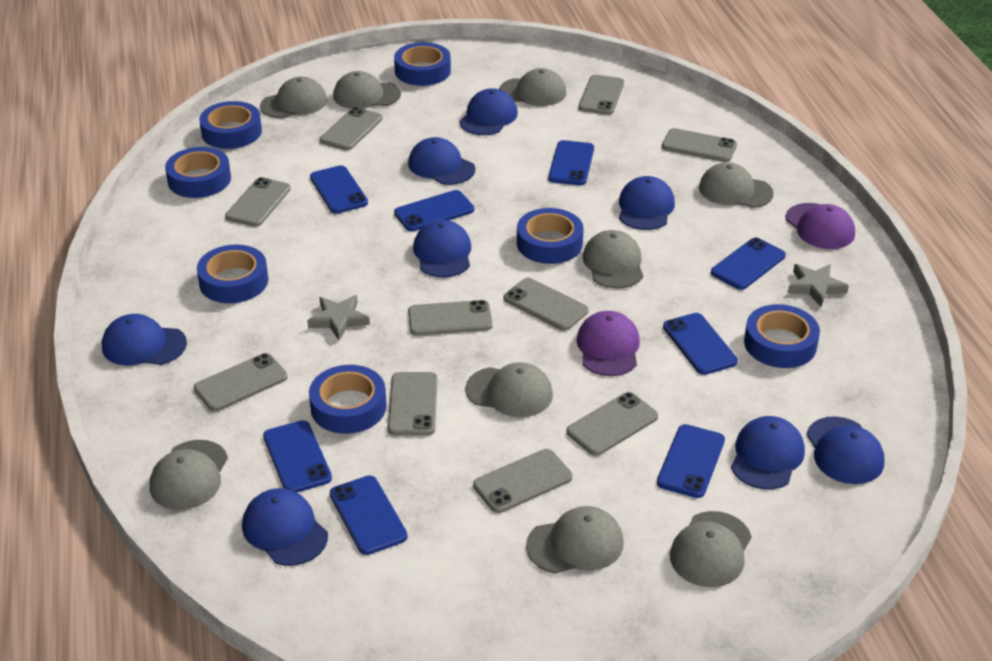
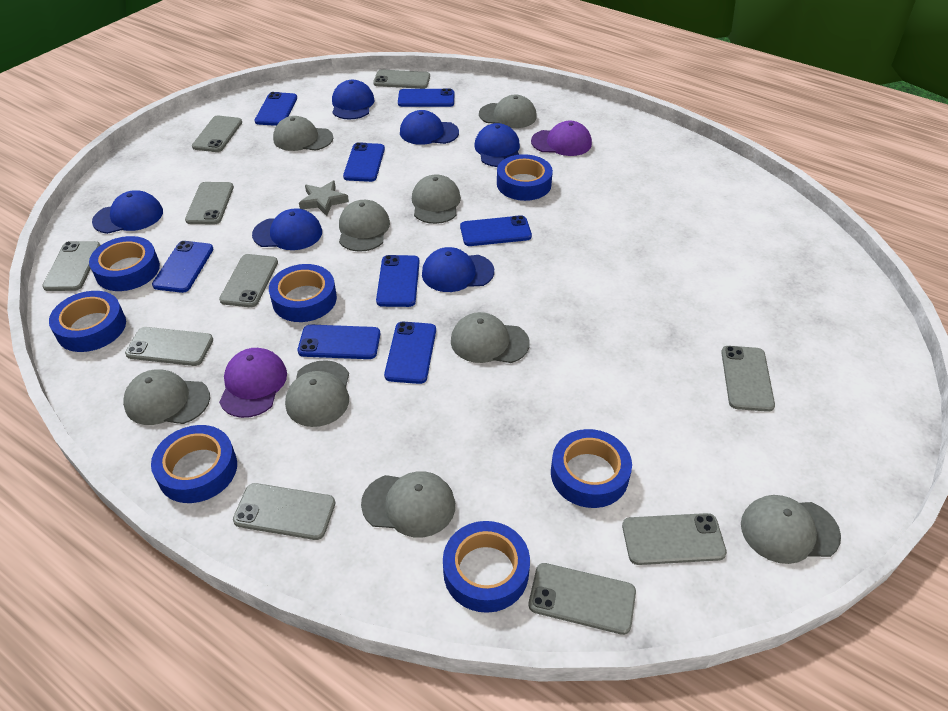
blue cap: [102,314,187,365] [242,488,328,566] [408,137,475,185] [413,220,471,277] [459,88,518,135] [619,176,675,230] [731,416,805,490] [806,416,884,484] = 8 -> [92,190,163,234] [252,208,322,250] [332,80,374,120] [400,110,459,145] [422,247,494,292] [474,123,520,167] = 6
grey star: [307,295,370,341] [787,264,849,307] = 2 -> [299,180,349,216] = 1

